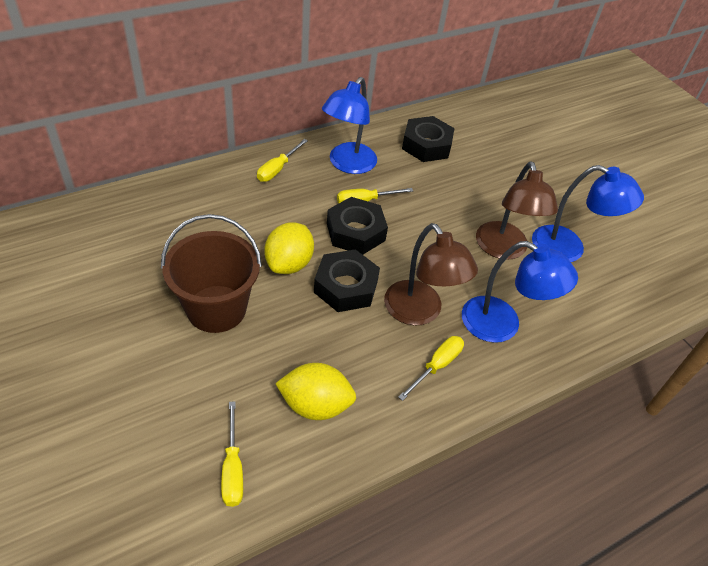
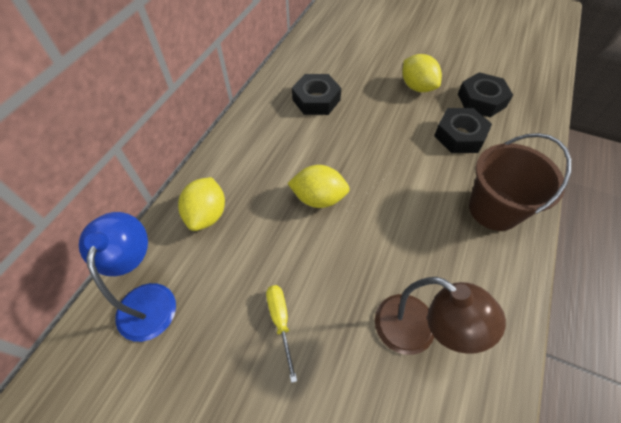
blue lamp: [322,77,377,174] [462,241,578,343] [532,165,644,262] = 3 -> [79,212,176,342] = 1
brown lamp: [384,223,478,325] [476,161,558,260] = 2 -> [375,277,506,355] = 1
yellow lemon: [264,222,314,274] [275,363,356,420] = 2 -> [178,177,225,231] [287,165,350,208] [402,54,442,92] = 3
yellow screwdriver: [221,401,243,507] [257,139,308,182] [337,188,413,203] [398,336,464,401] = 4 -> [266,285,297,383] = 1

